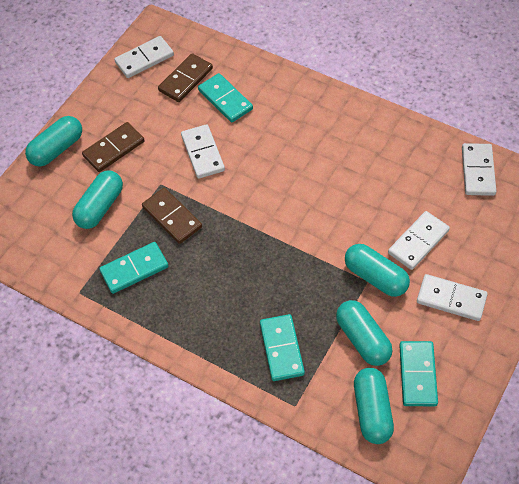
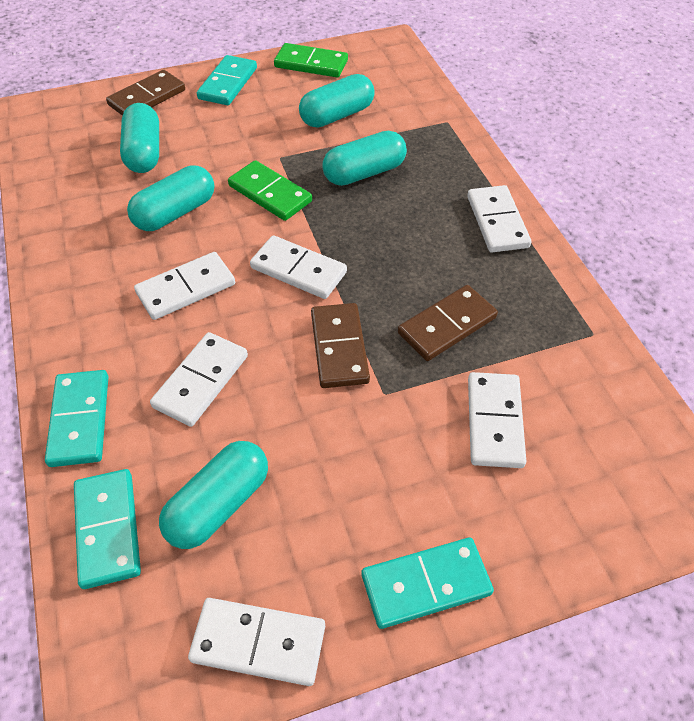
green domino: none = 0 -> [228,160,312,221] [274,43,348,78] = 2
white domino: [114,36,174,78] [181,124,225,179] [388,211,450,270] [417,274,488,321] [462,143,496,196] = 5 -> [134,252,235,320] [150,332,248,427] [188,598,325,686] [250,235,347,299] [467,185,531,252] [468,372,526,468] = 6

